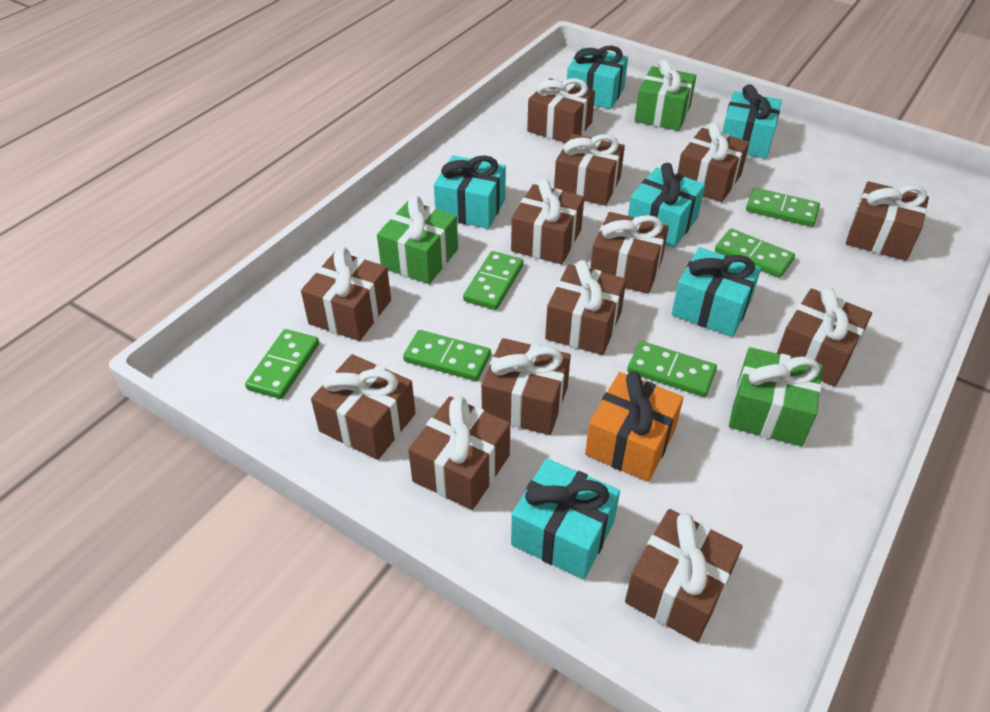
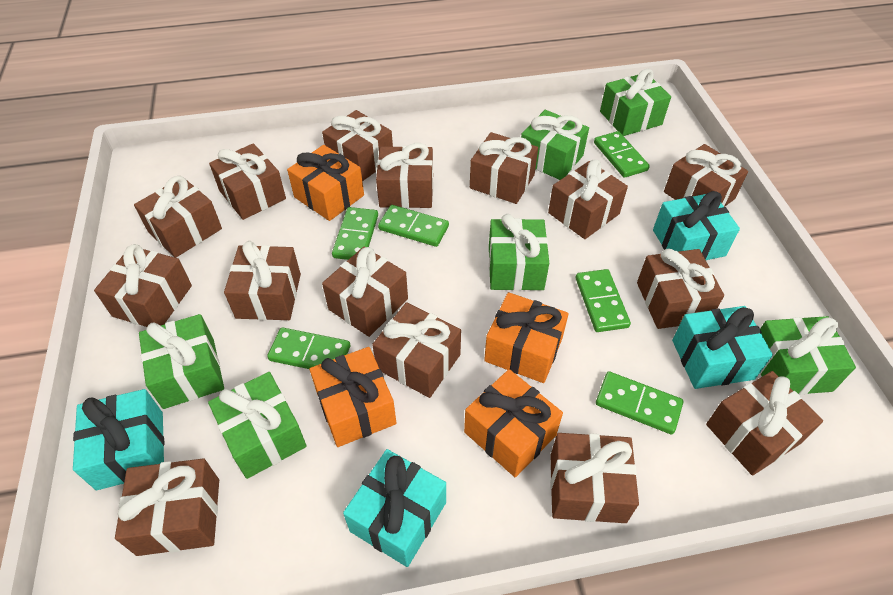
brown gift: [301,247,391,341] [311,354,416,460] [408,396,510,510] [481,338,571,435] [511,179,584,264] [527,78,595,143] [545,260,626,355] [554,134,625,206] [590,212,669,294] [625,509,743,642] [677,122,750,202] [777,287,872,387] [846,181,929,261] = 13 -> [94,244,192,327] [115,459,219,556] [134,176,222,258] [209,143,286,220] [224,241,301,320] [322,110,393,181] [322,247,408,337] [372,302,461,398] [376,143,433,208] [470,132,538,204] [548,159,628,239] [550,433,639,523] [637,248,724,329] [664,144,748,207] [706,371,823,475] = 15
green gift: [377,196,458,284] [635,59,696,131] [729,347,823,446] = 3 -> [139,314,224,409] [208,372,306,479] [489,214,549,291] [521,110,589,180] [600,69,671,136] [760,316,856,395] = 6
orange gift: [585,371,684,482] = 1 -> [287,145,364,221] [310,347,396,447] [464,369,563,477] [484,292,569,383] = 4
turquoise gift: [434,155,506,229] [511,458,620,579] [567,46,628,109] [628,163,705,248] [672,247,761,337] [722,84,782,159] = 6 -> [73,389,164,490] [343,449,446,567] [653,191,740,260] [672,306,773,389] = 4

